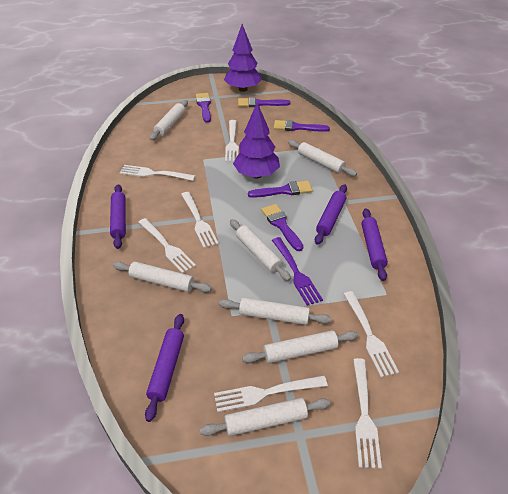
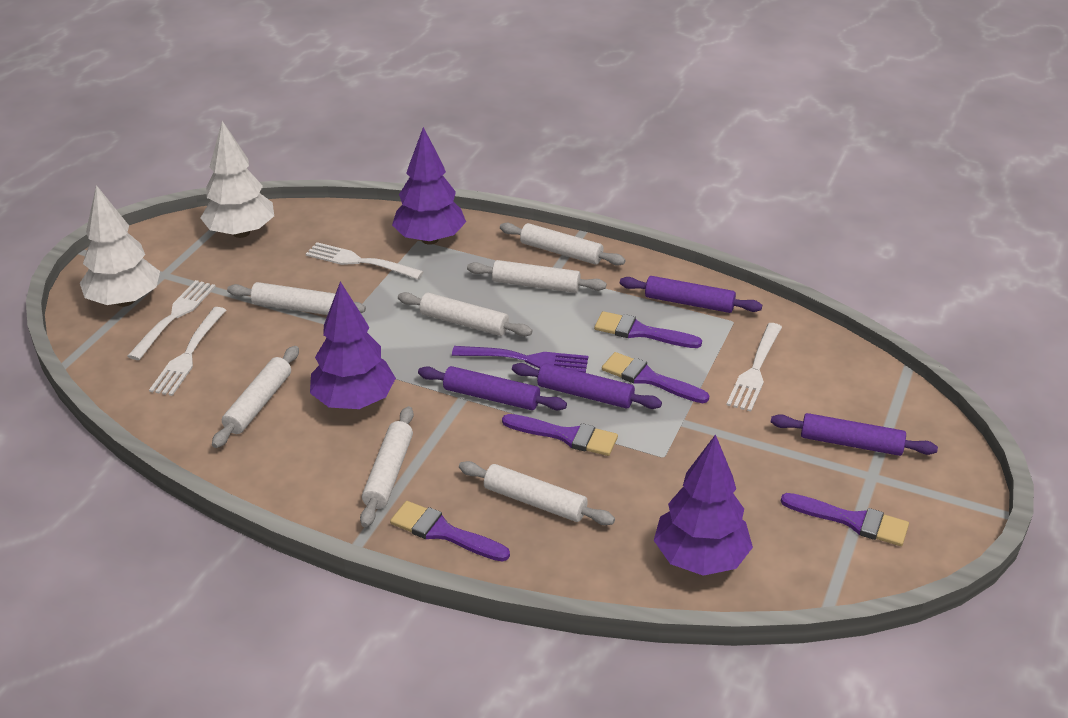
purple tree: [224,24,262,92] [233,103,280,179] = 2 -> [310,281,396,409] [392,127,466,245] [654,434,753,576] = 3
white fork: [119,165,195,181] [138,218,196,274] [181,192,219,248] [214,375,328,412] [225,120,239,162] [344,291,399,378] [353,358,382,469] = 7 -> [128,280,216,360] [149,307,226,396] [306,242,424,279] [726,323,782,412] = 4
white tree: none = 0 -> [80,185,160,307] [200,121,274,238] = 2

